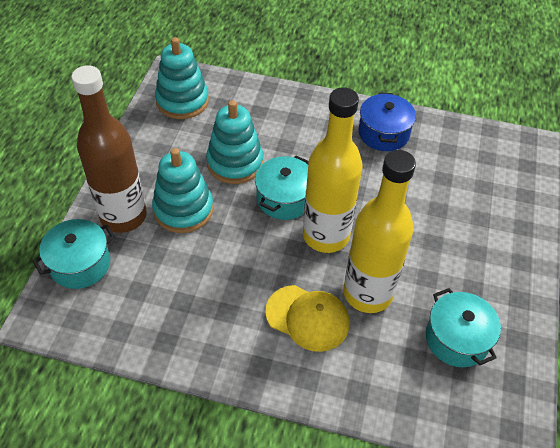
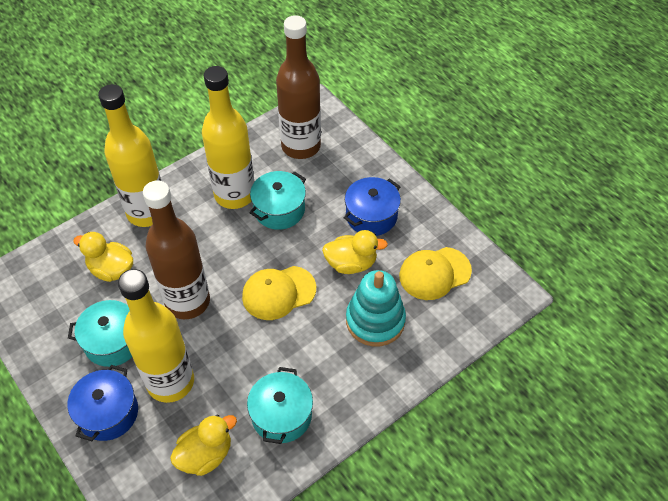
blue pot: [358,92,416,151] = 1 -> [67,365,138,441] [344,177,401,236] = 2
brown bottle: [71,65,147,233] = 1 -> [143,180,210,319] [276,15,321,159] = 2
turquoise stacking toy: [152,148,214,233] [155,37,209,119] [206,100,264,184] = 3 -> [346,270,406,346] = 1
yellow bottle: [303,87,363,253] [343,150,416,313] = 2 -> [98,84,161,227] [118,269,194,403] [202,66,254,209] = 3
yellow cap: [265,285,349,352] = 1 -> [242,266,316,320] [399,247,472,300] = 2
yellow duck: none = 0 -> [73,232,133,282] [170,415,237,476] [322,230,388,274] = 3

